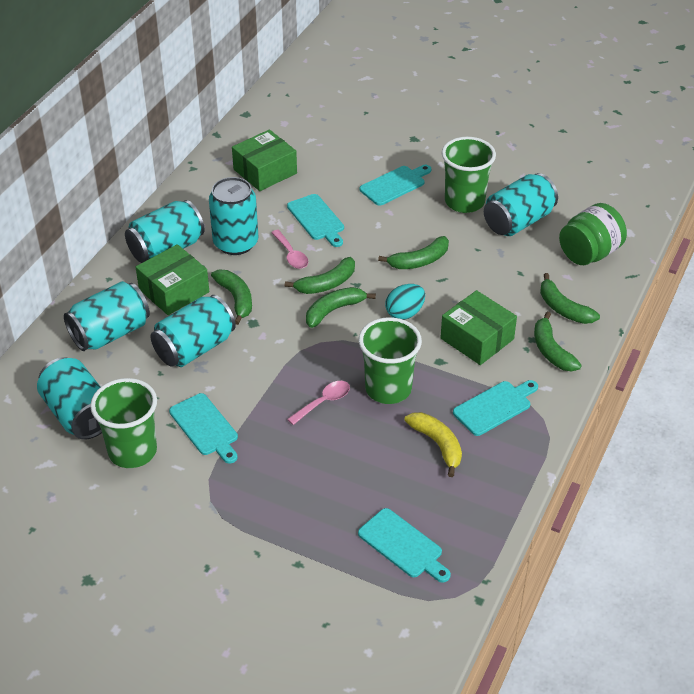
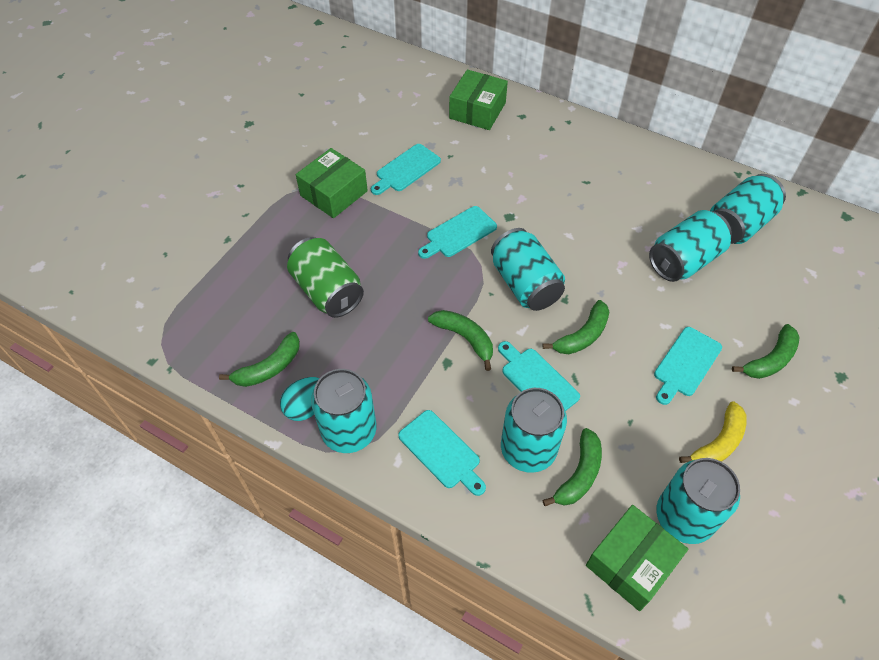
green banana: [211,270,252,325] [285,257,355,294] [306,287,376,328] [378,236,449,269] [534,311,582,372] [540,273,600,324] = 6 -> [219,332,300,387] [428,310,493,371] [542,300,609,354] [542,428,602,506] [732,324,799,379] = 5
green can: none = 0 -> [287,237,364,318] = 1
green cup: [90,378,157,468] [359,317,422,404] [442,137,496,213] = 3 -> none = 0
green jar: [559,203,627,265] = 1 -> none = 0
pink spoon: [271,230,308,269] [287,381,350,425] = 2 -> none = 0

